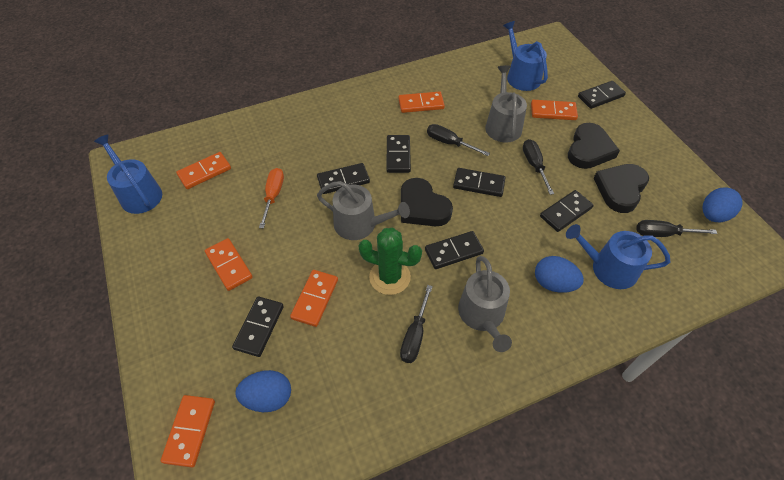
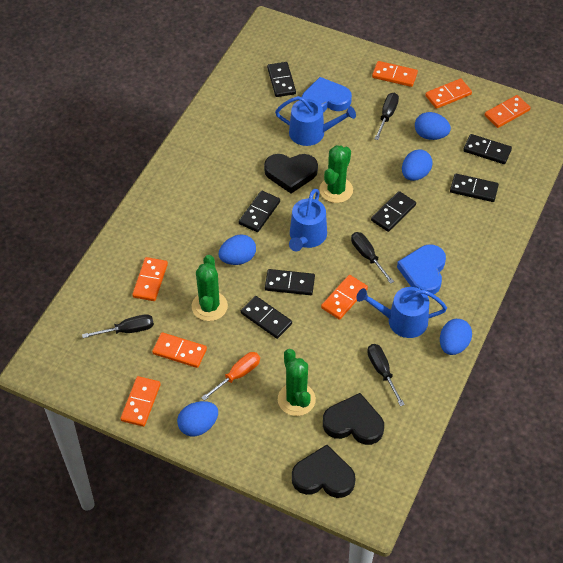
blue egg: [235,370,291,412] [535,256,584,293] [703,188,743,222] = 3 -> [177,401,218,436] [218,234,256,265] [402,149,433,181] [415,112,451,140] [440,319,472,355] = 5
blue heart: none = 0 -> [301,77,352,112] [397,245,446,296] = 2
green cactus: [359,228,422,295] = 1 -> [192,255,228,321] [278,349,316,416] [319,145,353,203] = 3
grey watering can: [317,181,410,240] [458,256,512,352] [485,65,527,143] = 3 -> none = 0
orange domino: [161,395,215,468] [176,152,231,189] [205,238,253,291] [290,270,338,327] [398,91,445,113] [531,100,578,120] = 6 -> [120,376,161,427] [132,257,168,301] [152,332,207,368] [321,275,368,320] [372,61,418,87] [425,78,472,109] [485,95,531,128] = 7

